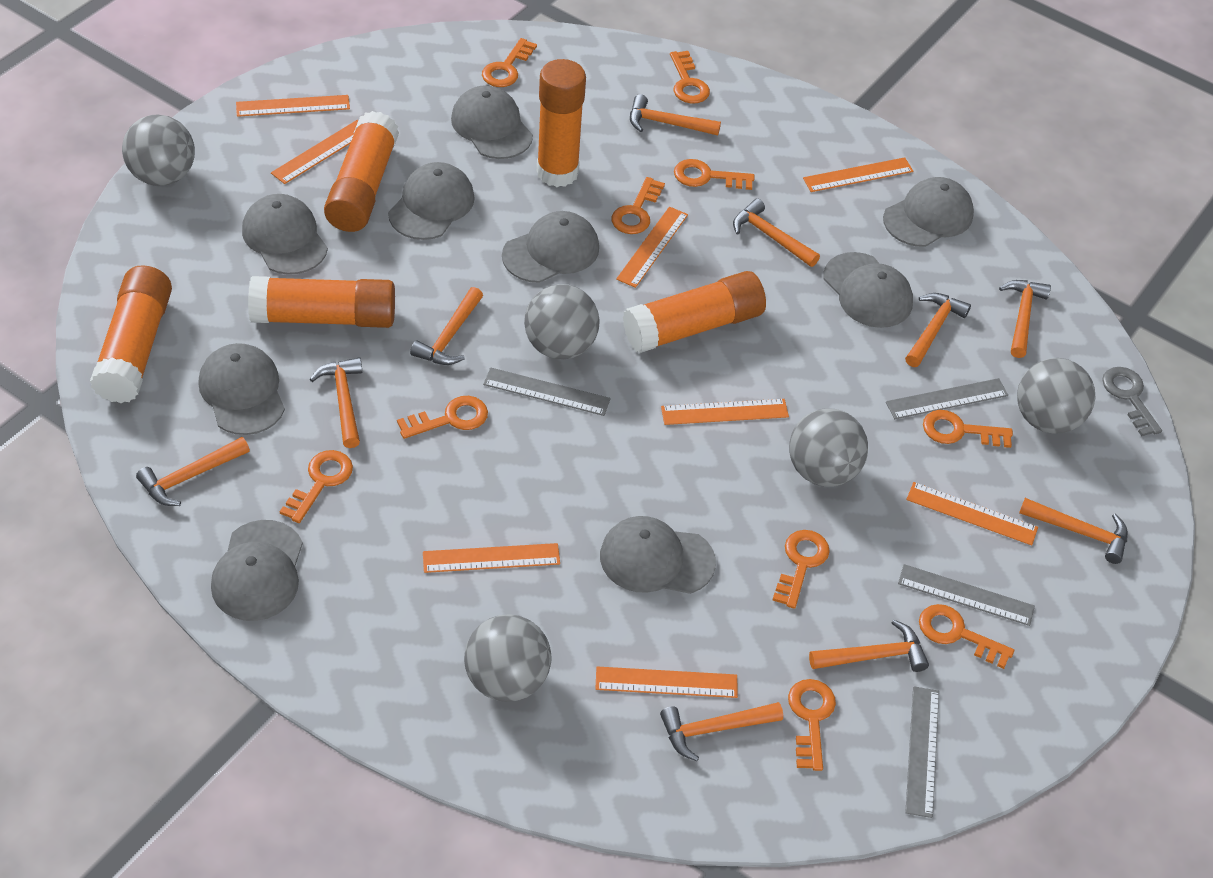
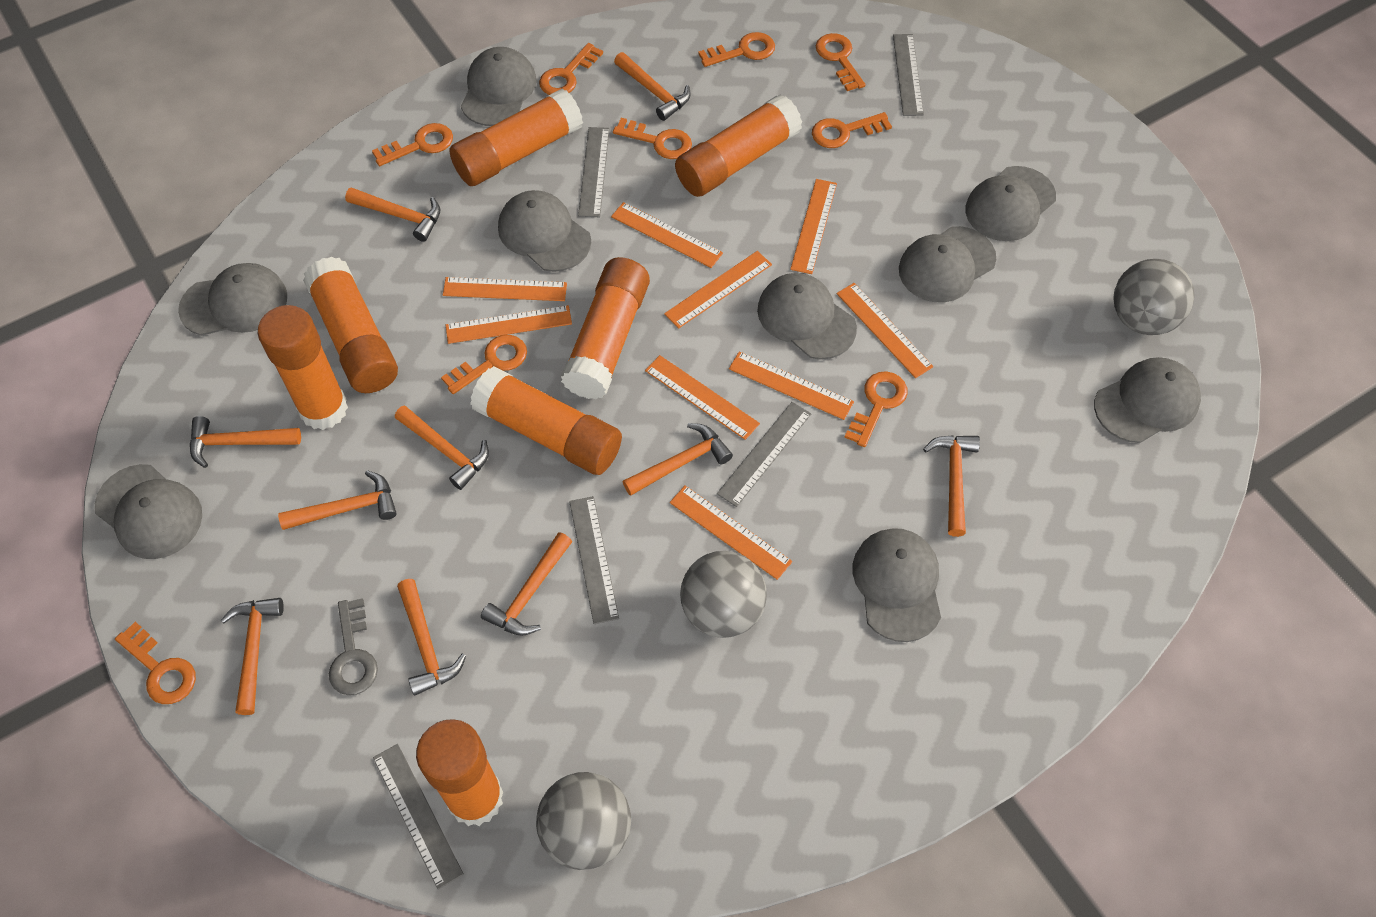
grey ball: [122,115,195,186] [464,614,551,702] [524,284,600,359] [789,408,868,487] [1017,358,1095,434] = 5 -> [536,772,631,870] [680,551,767,638] [1113,259,1195,335] = 3
grey ruler: [483,367,611,416] [886,378,1008,419] [898,564,1035,626] [905,686,939,818] = 4 -> [373,744,464,890] [569,496,619,624] [578,127,609,217] [717,402,811,507] [893,34,924,116] = 5
orange glue stick: [90,265,172,403] [248,276,395,328] [324,111,399,232] [537,59,586,187] [623,271,766,353] = 5 -> [258,305,348,430] [303,257,398,393] [416,719,504,826] [449,88,583,186] [470,366,622,475] [561,257,650,399] [675,94,802,197] = 7
orange key: [280,450,353,523] [397,396,488,439] [482,38,537,87] [611,177,665,234] [670,51,710,104] [674,159,755,190] [772,530,830,609] [788,679,836,771] [919,604,1014,669] [923,410,1013,448] = 10 -> [115,622,196,704] [372,123,453,166] [441,335,527,394] [539,43,603,95] [613,118,692,159] [698,32,775,67] [812,112,892,148] [816,33,866,91] [844,371,907,447] = 9
orange ruler: [236,95,350,117] [271,120,358,184] [423,543,560,573] [596,666,738,698] [616,207,688,288] [661,399,789,425] [803,157,913,192] [906,482,1038,545] = 8 -> [443,277,567,301] [446,305,572,344] [611,202,723,268] [645,355,760,440] [664,251,772,329] [670,486,792,580] [729,351,854,420] [790,179,837,274] [837,283,933,378] = 9

